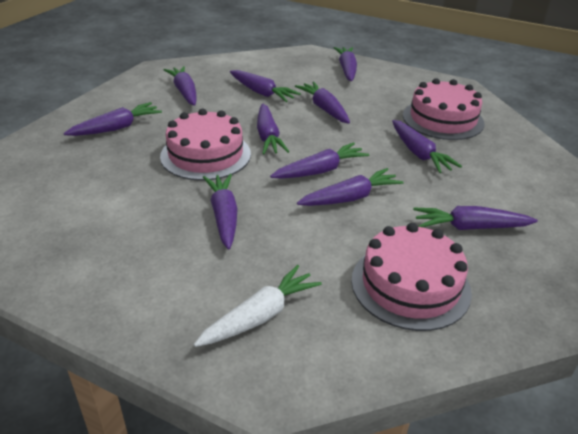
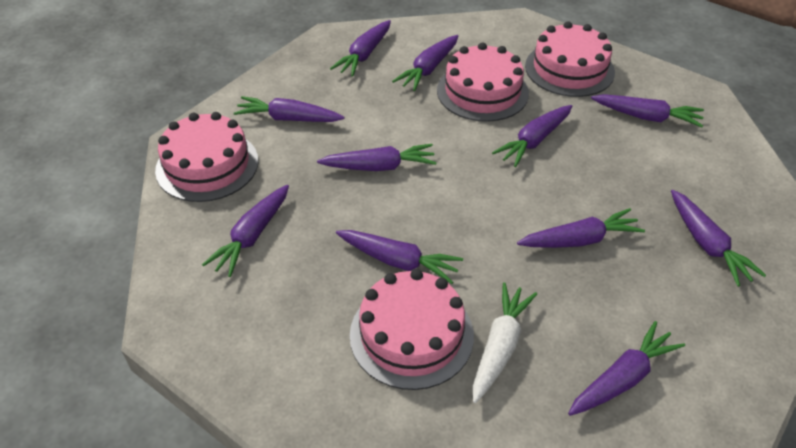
pink cake: [160,109,251,181] [351,223,472,331] [403,78,485,140] = 3 -> [155,112,258,202] [350,269,474,390] [437,43,529,122] [525,21,615,97] = 4

